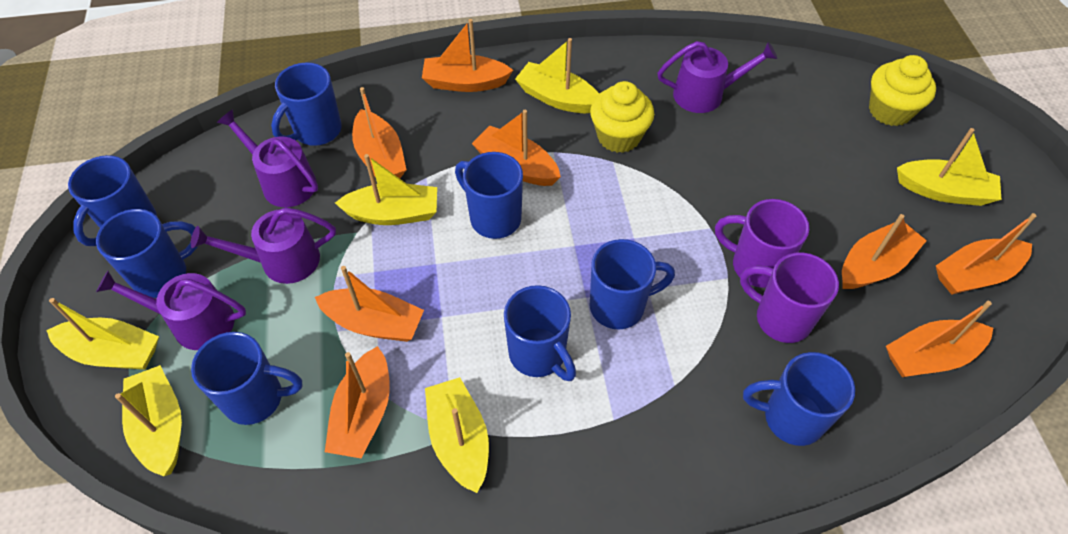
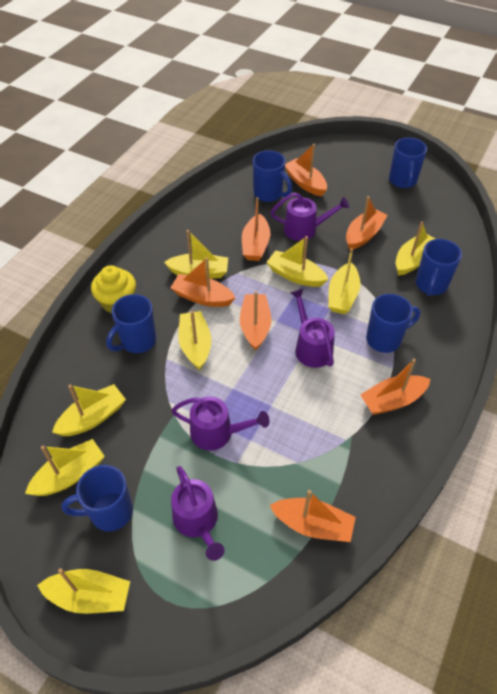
blue mug: [68,155,157,246] [96,209,198,298] [191,332,303,425] [271,62,342,146] [455,152,523,239] [504,285,576,381] [590,239,675,330] [743,352,855,446] = 8 -> [61,465,133,531] [106,294,156,353] [253,150,292,202] [366,294,420,353] [389,137,427,188] [416,239,462,296] = 6
orange boat: [315,266,424,342] [325,346,390,458] [352,87,407,178] [422,19,513,92] [472,110,561,186] [842,214,927,289] [886,301,993,377] [936,213,1036,295] = 8 -> [170,257,235,307] [240,291,271,351] [242,197,270,261] [270,490,356,542] [285,144,327,196] [346,196,388,250] [360,359,431,415] = 7
purple mug: [715,199,809,288] [740,252,839,343] = 2 -> none = 0
yellow boat: [46,298,159,370] [115,365,182,476] [335,154,437,225] [425,377,489,493] [515,38,599,113] [897,128,1001,206] = 6 -> [25,439,105,496] [37,568,130,614] [52,384,126,436] [164,230,228,279] [178,311,211,370] [266,236,328,287] [328,248,360,314] [396,222,436,276] = 8
yellow cupcake: [590,81,654,153] [869,55,936,126] = 2 -> [91,265,136,313] = 1

